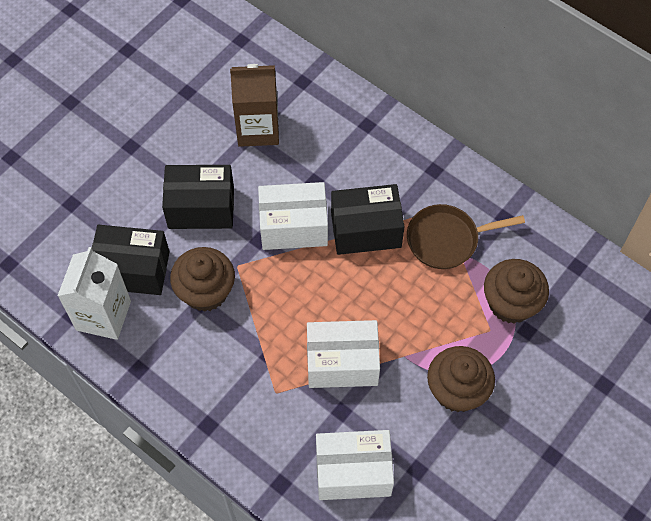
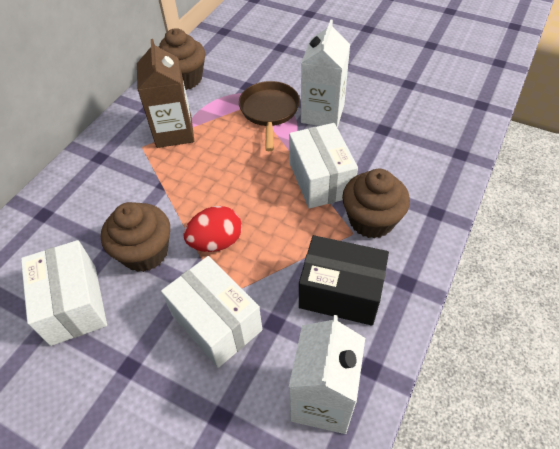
black box: [92,225,169,295] [162,165,234,229] [331,184,405,255] = 3 -> [299,235,389,326] = 1
red egg: none = 0 -> [183,206,242,252] = 1
white carton: [58,247,131,340] = 1 -> [289,315,365,434] [301,20,350,128] = 2

